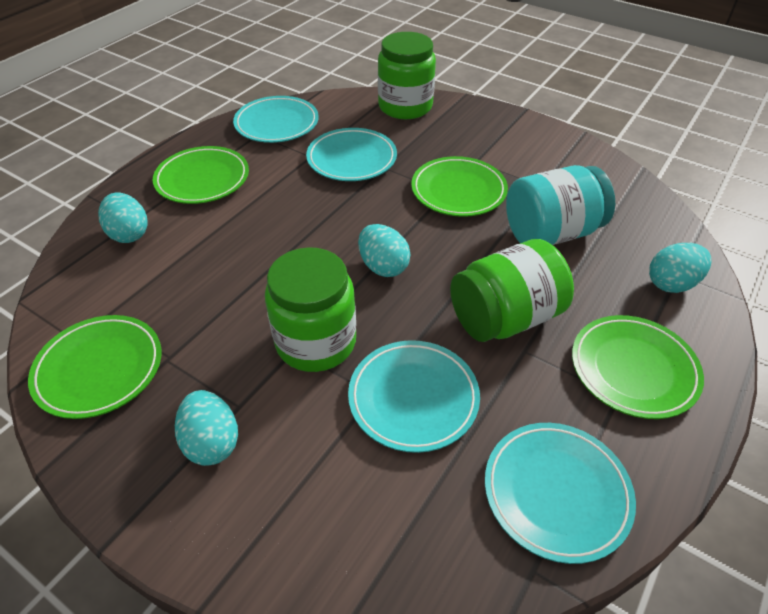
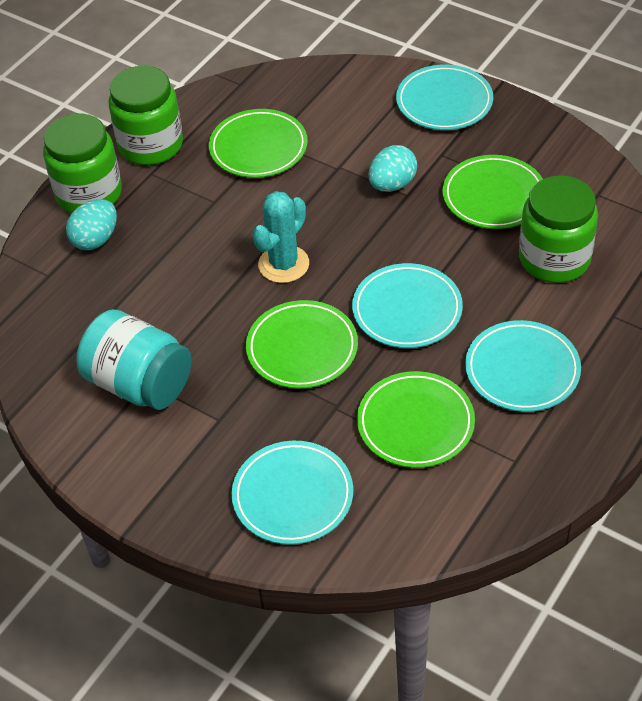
turquoise cactus: none = 0 -> [252,191,309,283] = 1
turquoise egg: [98,192,148,243] [175,390,238,466] [358,224,411,277] [649,243,711,293] = 4 -> [66,199,117,250] [368,145,417,192] = 2

